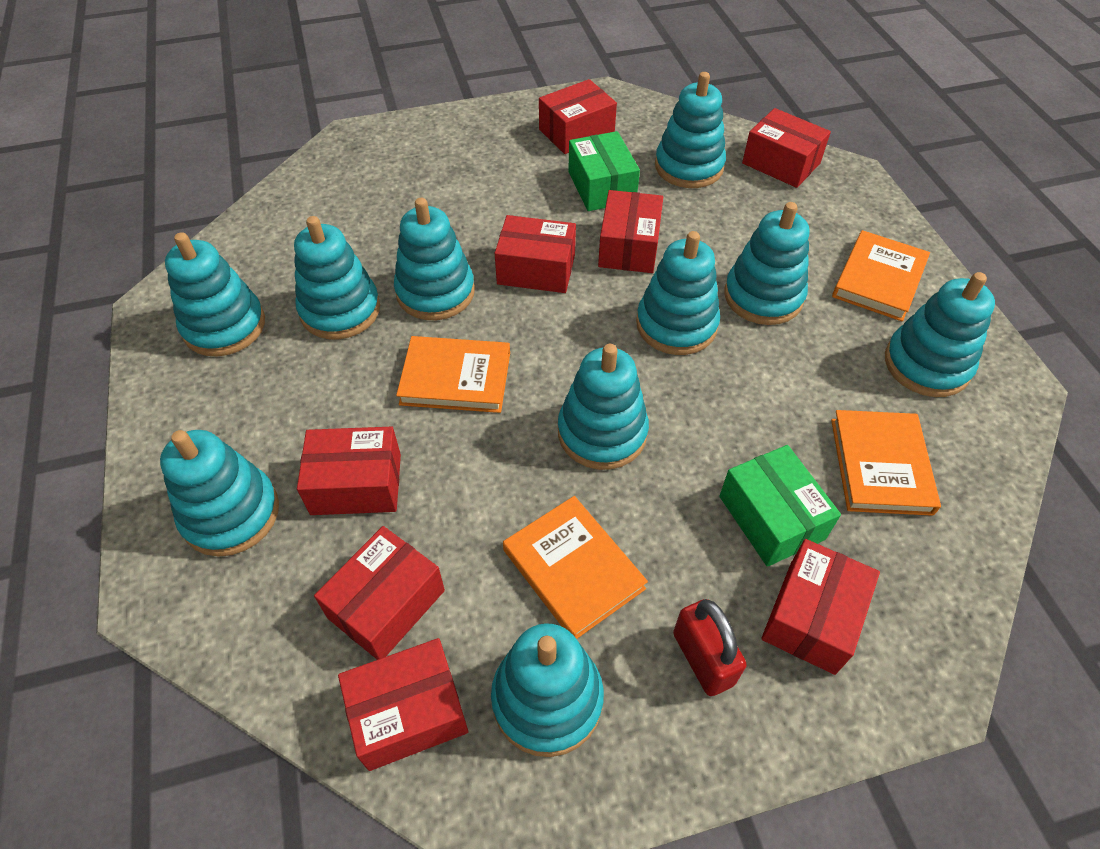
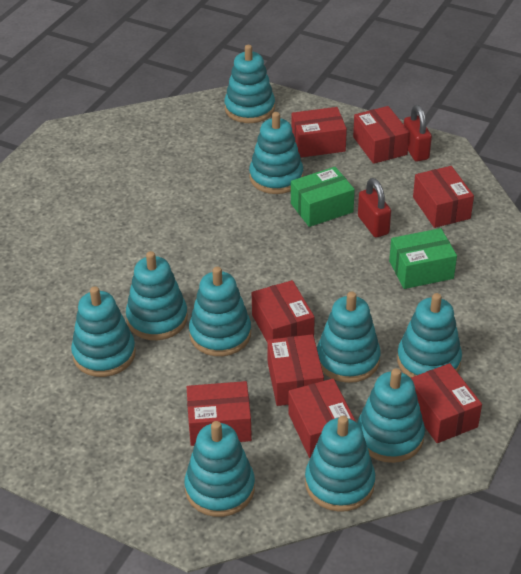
orange book: [396,336,510,413] [503,496,648,639] [831,410,941,516] [832,230,930,322] = 4 -> none = 0
red padlock: [673,599,747,696] = 1 -> [358,178,391,238] [404,105,432,162] = 2

